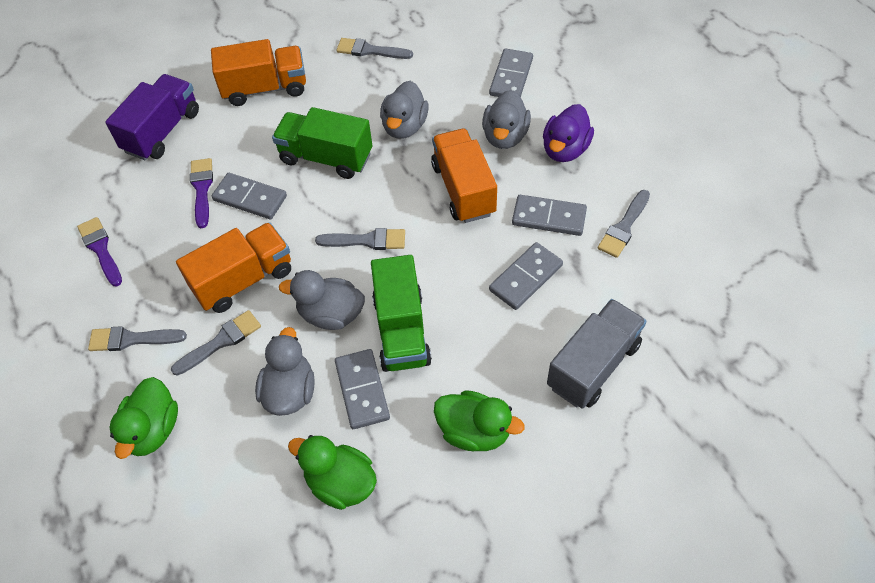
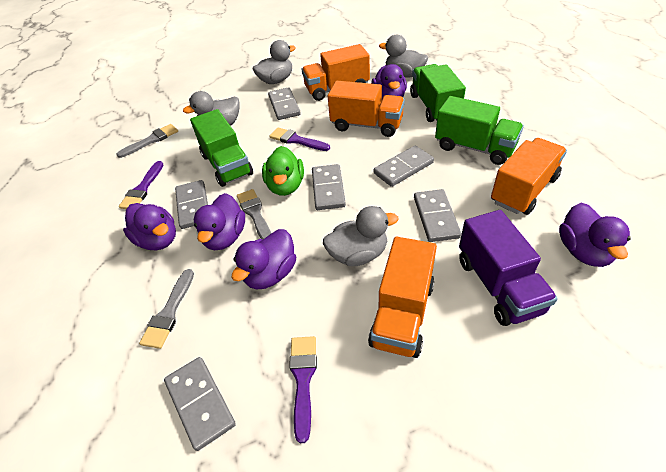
green duck: [110,377,178,459] [288,435,377,510] [434,390,525,451] = 3 -> [262,146,304,196] = 1
green truck: [272,107,372,179] [371,255,432,372] = 2 -> [190,109,253,187] [410,64,466,122] [435,96,524,165] = 3
grey brush: [88,326,187,351] [171,310,261,376] [315,228,405,250] [336,38,413,59] [598,190,650,258] = 5 -> [116,124,178,158] [139,269,194,349] [237,189,271,240] = 3
grey domino: [212,173,287,219] [335,349,390,429] [489,49,533,97] [489,242,563,310] [512,195,587,236] = 5 -> [164,357,236,451] [175,180,208,229] [268,87,301,120] [312,164,346,210] [374,146,434,187] [414,189,461,242] = 6
grey truck: [547,299,647,408] = 1 -> none = 0
orange truck: [176,222,291,313] [211,39,306,106] [431,129,497,223] = 3 -> [302,44,370,101] [328,81,405,137] [368,237,437,358] [491,138,567,215] = 4
purple brush: [77,217,122,287] [190,158,213,228] = 2 -> [119,161,164,209] [269,128,330,151] [289,336,317,443] = 3
purple duck: [543,104,594,162] = 1 -> [123,203,176,250] [194,193,245,250] [232,229,296,289] [371,64,407,99] [559,203,631,267] = 5

